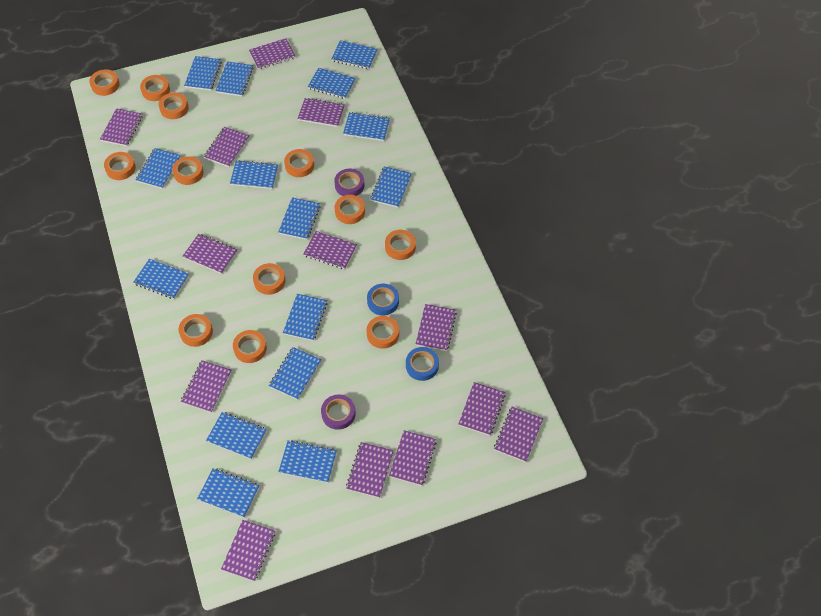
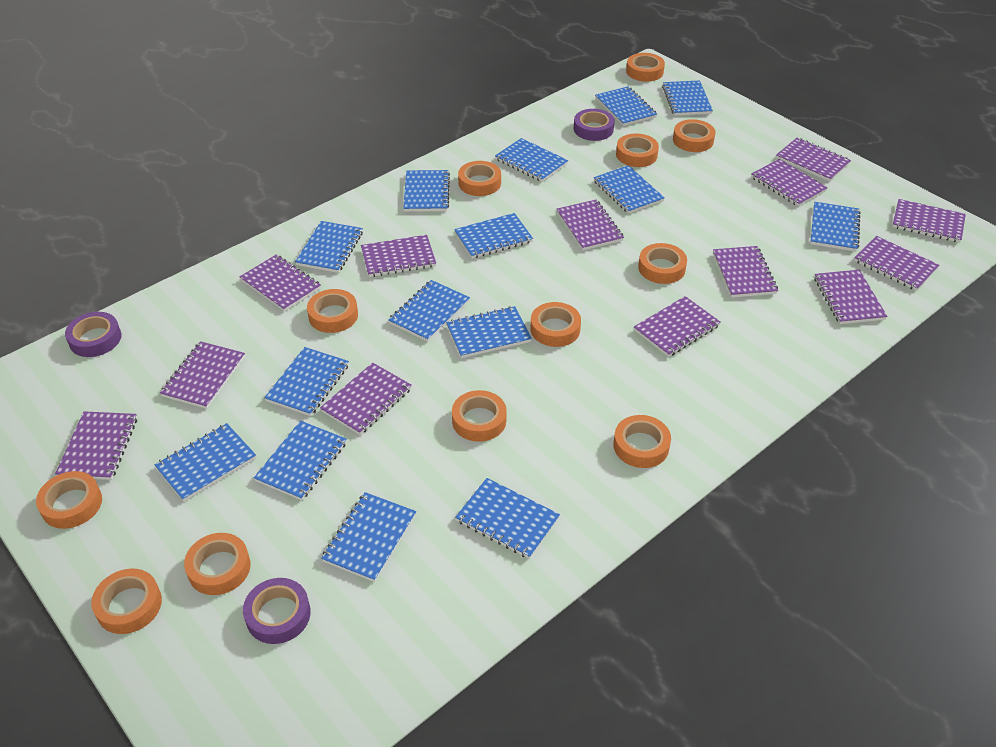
blue tape: [367,284,399,315] [406,347,439,381] = 2 -> none = 0
purple tape: [321,395,356,430] [334,169,364,196] = 2 -> [65,312,121,357] [243,578,311,644] [574,109,615,141] = 3

